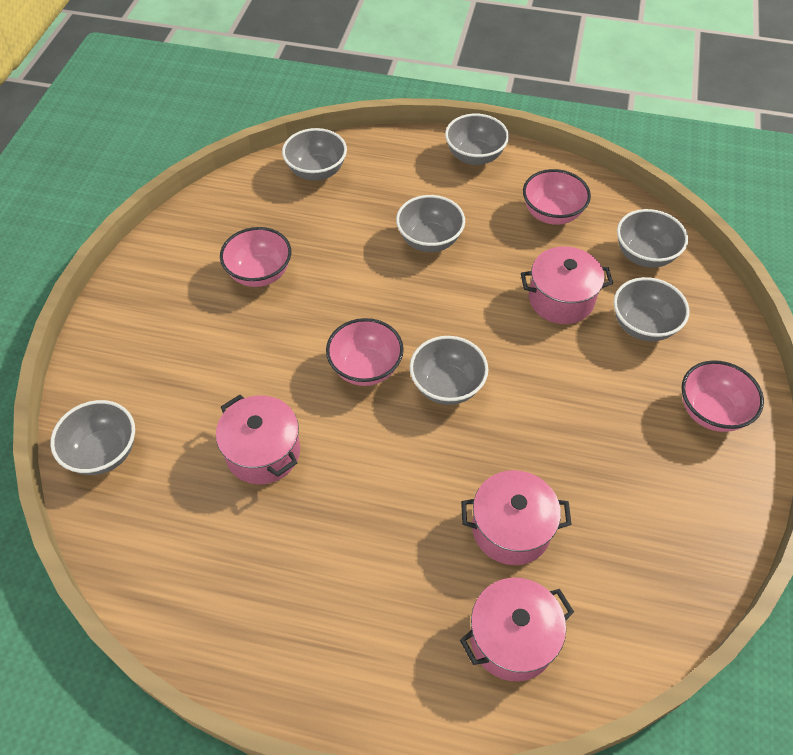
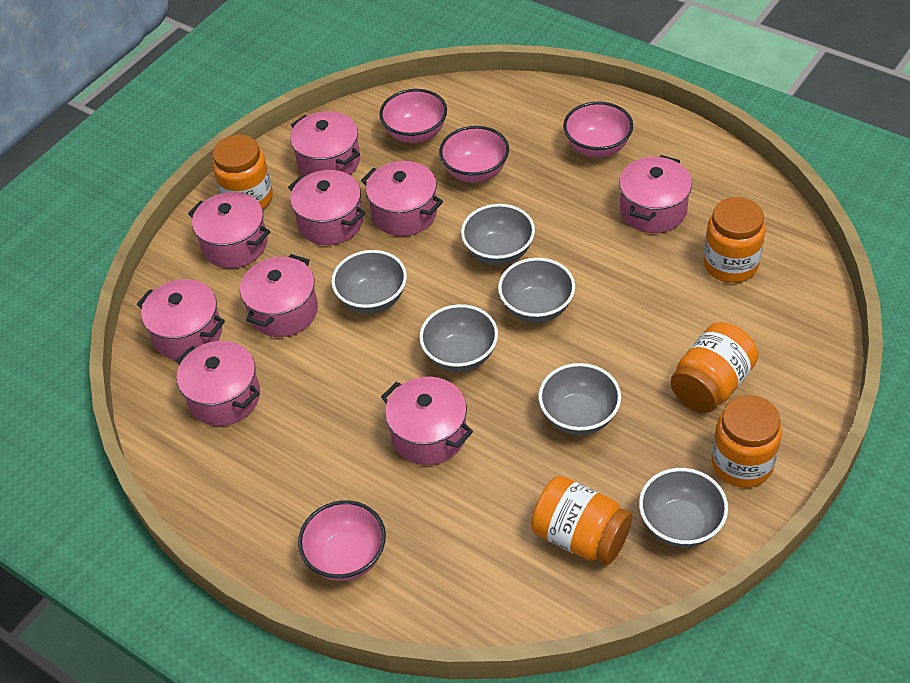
grey bowl: [50,400,135,475] [282,128,347,181] [396,195,465,252] [410,336,488,405] [445,114,509,165] [613,277,689,342] [617,209,688,268] = 7 -> [331,250,407,314] [419,304,498,372] [461,204,535,265] [498,258,575,323] [538,363,621,435] [639,468,728,547] = 6
orange jar: none = 0 -> [213,135,273,209] [531,476,632,565] [670,322,758,413] [704,197,765,283] [712,395,782,488] = 5
pink pot: [216,395,300,484] [460,578,574,682] [461,470,572,565] [521,247,613,324] = 4 -> [137,279,225,360] [176,341,260,426] [188,192,270,268] [240,254,318,337] [288,170,366,245] [290,111,360,176] [361,161,443,236] [381,377,473,465] [619,155,692,233] = 9

